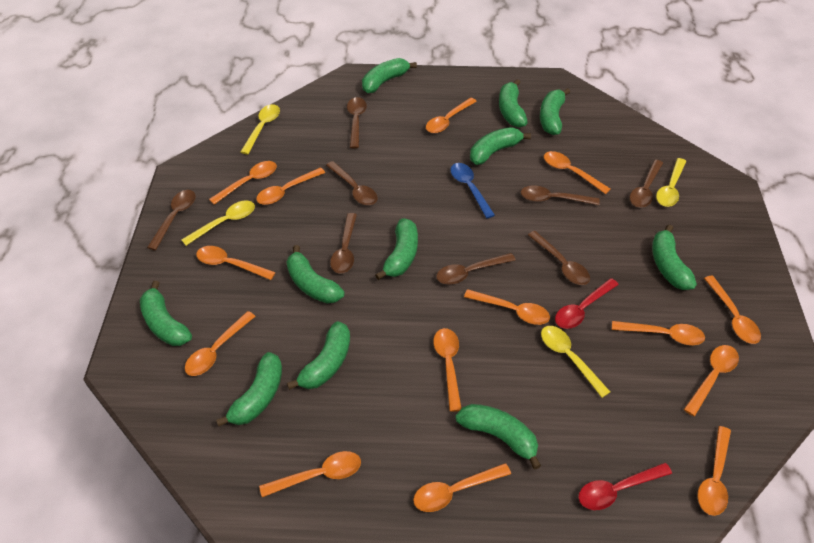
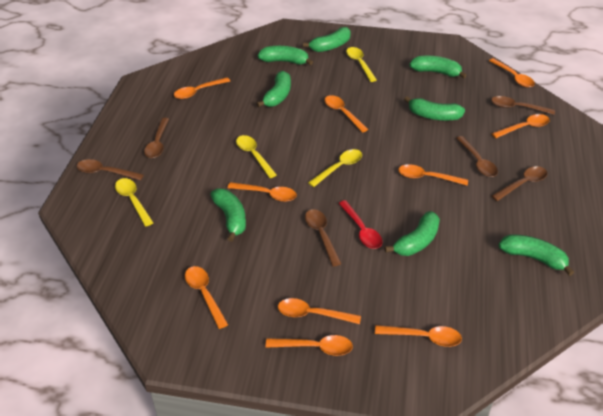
blue spoon: [450,163,495,218] = 1 -> none = 0
brown spoon: [147,190,196,250] [326,161,377,205] [330,213,357,274] [347,97,367,148] [436,253,515,284] [521,185,600,205] [528,231,590,285] [630,159,663,208] = 8 -> [77,159,144,180] [144,118,169,158] [305,209,341,266] [456,136,498,177] [491,96,555,115] [491,166,547,201] = 6
green banana: [140,281,192,346] [216,352,282,426] [286,245,344,303] [287,321,350,390] [362,58,417,93] [375,219,418,280] [455,404,541,469] [470,127,531,165] [499,79,528,128] [540,88,570,135] [652,224,697,290] = 11 -> [210,189,246,242] [256,71,291,107] [258,46,313,65] [303,27,351,52] [385,211,440,256] [404,96,465,121] [409,56,467,79] [499,234,574,276] = 8
orange spoon: [185,311,256,376] [196,246,276,280] [209,161,277,205] [256,167,325,205] [259,451,361,497] [413,463,511,512] [426,98,477,133] [433,328,461,412] [464,289,550,325] [544,151,611,194] [612,321,705,345] [684,345,739,416] [697,426,731,516] [704,276,761,344] = 14 -> [174,77,230,99] [185,266,228,329] [228,182,297,202] [266,335,353,356] [278,298,361,324] [325,95,368,133] [375,325,462,347] [398,164,468,186] [489,58,535,87] [491,114,550,138] = 10
red spoon: [555,278,619,329] [578,463,672,510] = 2 -> [338,200,383,249] = 1

